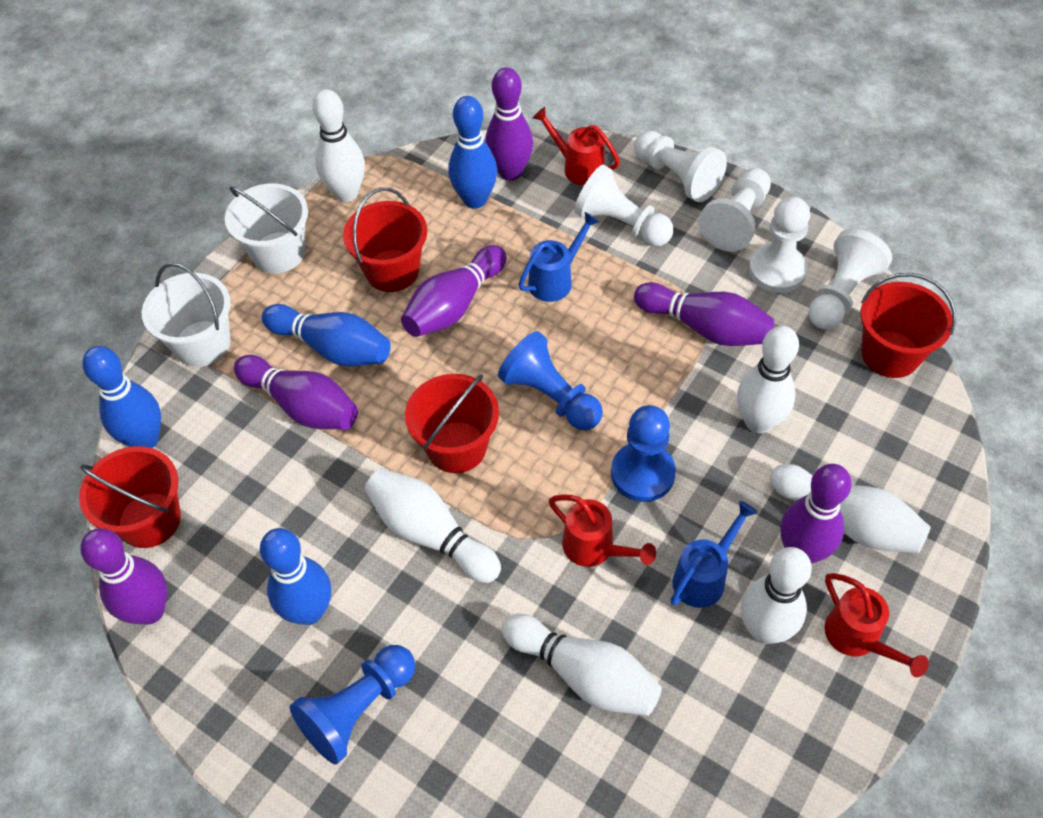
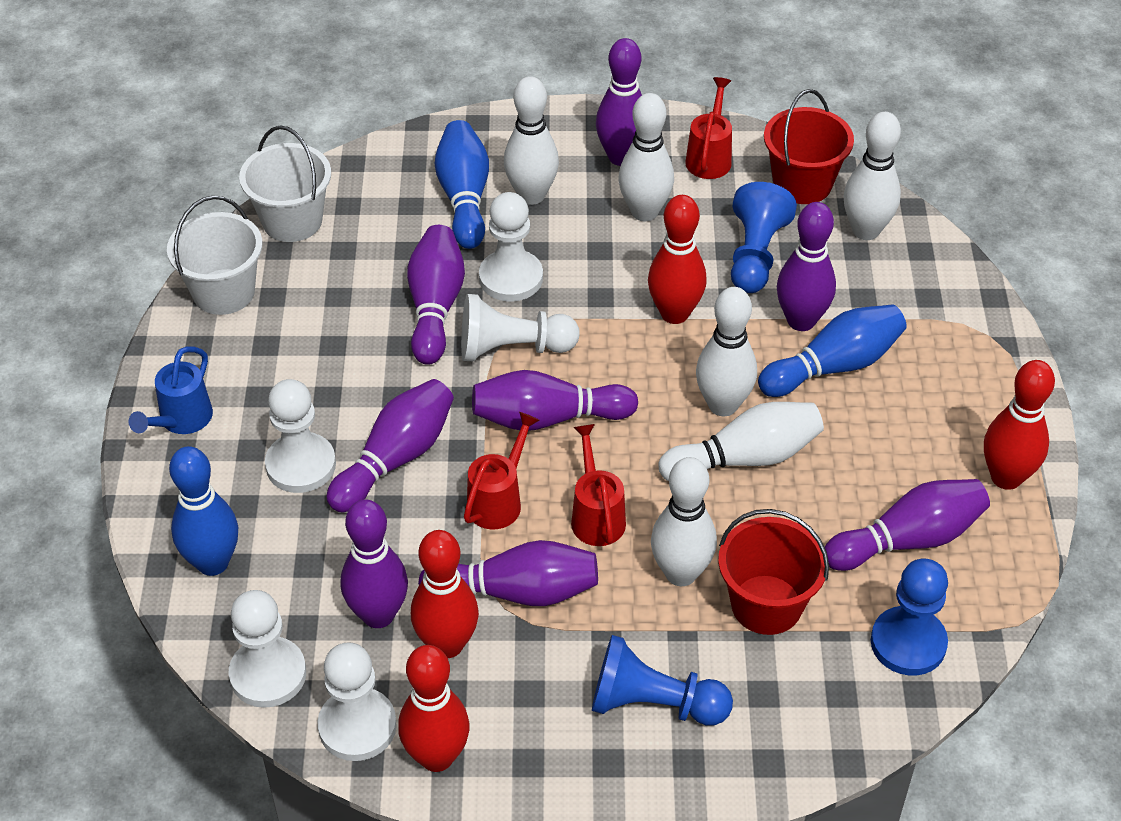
blue bowling pin: [82,346,161,448] [260,528,331,625] [262,304,391,367] [448,96,497,209] = 4 -> [169,446,238,576] [435,120,489,249] [758,304,907,397] = 3
blue watering can: [518,212,600,302] [671,501,758,608] = 2 -> [128,346,213,434] = 1
purple bowling pin: [80,528,167,625] [234,355,358,430] [401,245,507,337] [485,67,533,181] [634,282,774,346] [780,464,852,563] = 6 -> [327,379,454,512] [341,499,408,628] [407,225,465,365] [418,540,598,606] [472,370,638,431] [596,38,642,166] [777,202,836,331] [825,479,990,571] = 8
red bowling pin: none = 0 -> [398,645,470,772] [411,530,479,658] [648,195,707,324] [984,360,1055,490] = 4
red bucket: [79,446,181,548] [343,188,427,292] [405,374,499,473] [861,273,956,378] = 4 -> [718,509,829,635] [764,89,854,204] = 2

